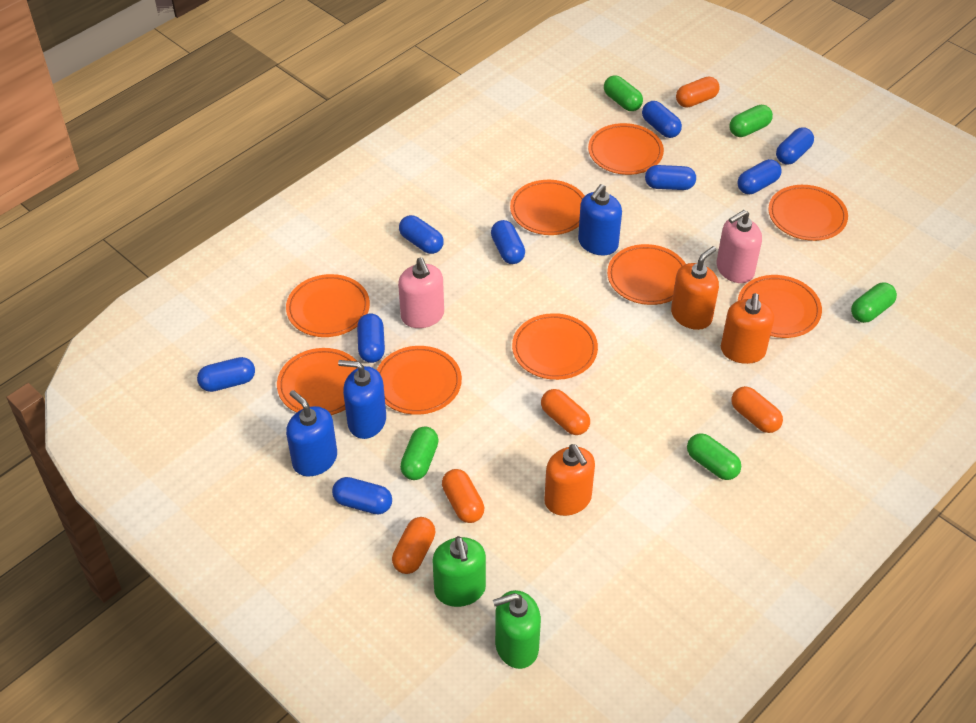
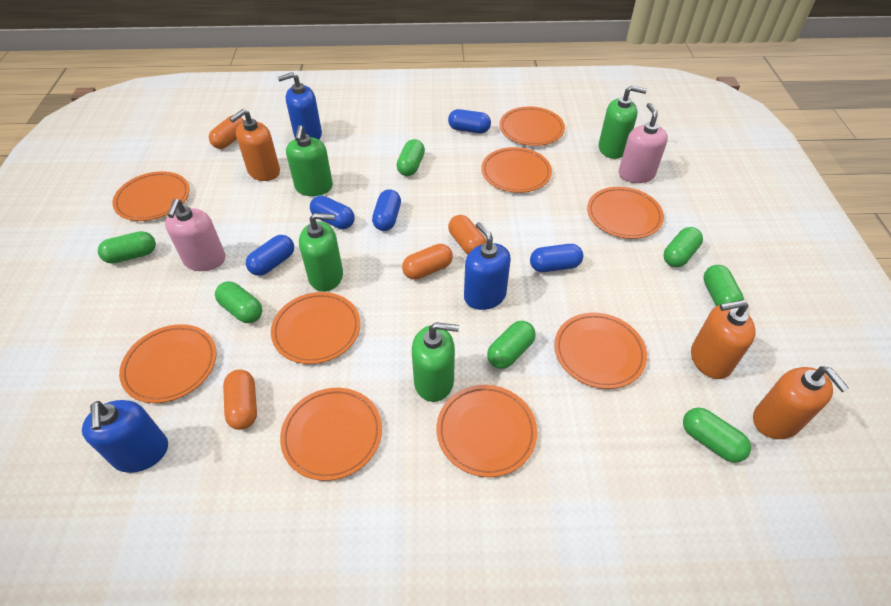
blue capsule: [197,357,255,392] [332,477,392,515] [357,313,385,363] [399,215,444,254] [491,220,525,264] [642,101,682,138] [645,165,696,190] [738,159,781,194] [776,127,814,165] = 9 -> [246,235,294,276] [310,196,355,229] [372,189,401,231] [448,109,491,133] [530,244,583,272] = 5
green capsule: [400,426,439,480] [604,75,643,111] [687,433,741,480] [729,105,773,137] [851,282,897,323] = 5 -> [98,231,156,264] [215,281,262,323] [396,139,425,176] [487,321,536,369] [664,227,703,267] [683,407,751,463] [703,265,744,306] = 7
green soap dispenser: [432,536,486,607] [493,590,541,669] = 2 -> [286,125,333,196] [299,213,343,292] [412,322,459,402] [599,86,647,159] = 4
orange capsule: [392,517,435,574] [442,469,484,523] [541,389,590,435] [676,76,720,108] [732,386,783,433] = 5 -> [209,115,244,149] [223,369,257,430] [402,244,453,280] [448,215,486,254] = 4

